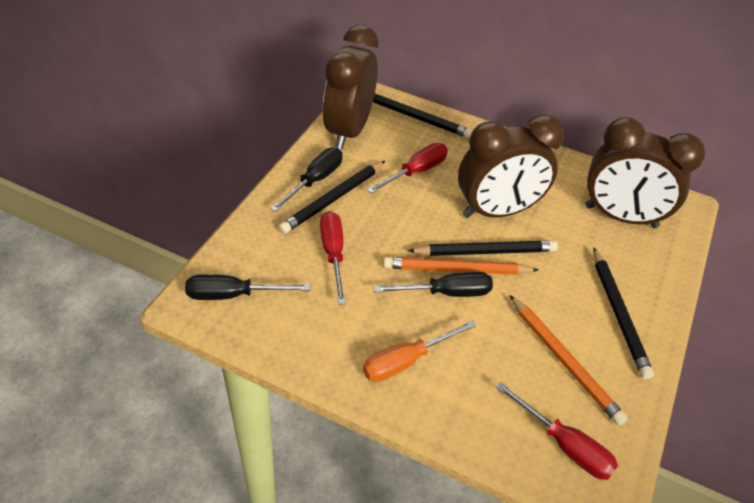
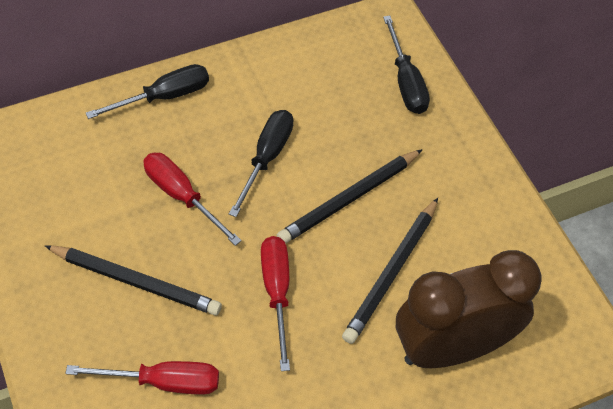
black pencil: [279,161,385,234] [373,93,473,139] [408,240,558,256] [593,247,654,380] = 4 -> [44,245,222,315] [277,149,423,244] [342,198,438,344] = 3
brown clock: [323,25,378,150] [458,114,564,218] [585,117,705,228] = 3 -> [396,250,542,368] = 1
orange pencil: [383,257,539,275] [510,295,628,426] = 2 -> none = 0
orange screwdriver: [362,320,476,382] = 1 -> none = 0

